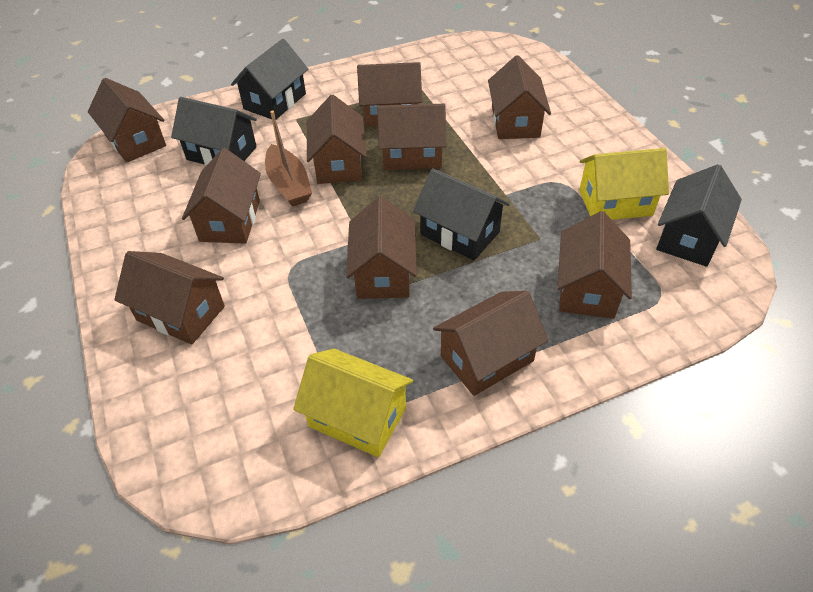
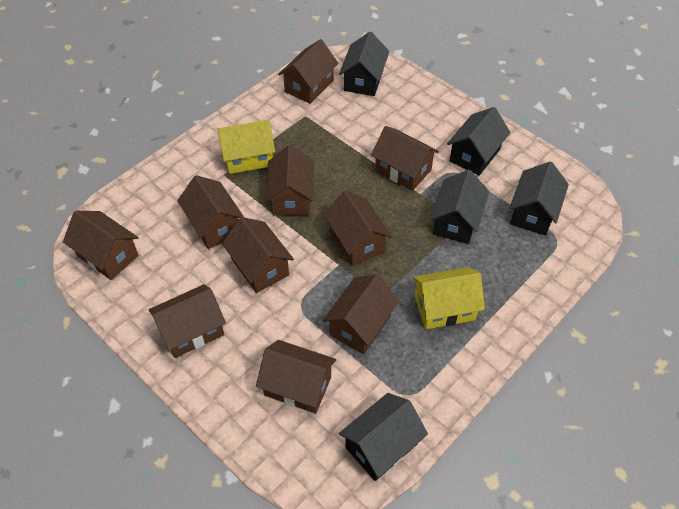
black house: [171,97,257,166] [231,39,308,119] [413,168,510,260] [656,164,742,267] = 4 -> [339,32,389,96] [339,393,428,481] [430,170,489,244] [447,107,510,176] [509,162,569,235] = 5
brown boat: [265,111,312,207] = 1 -> none = 0

